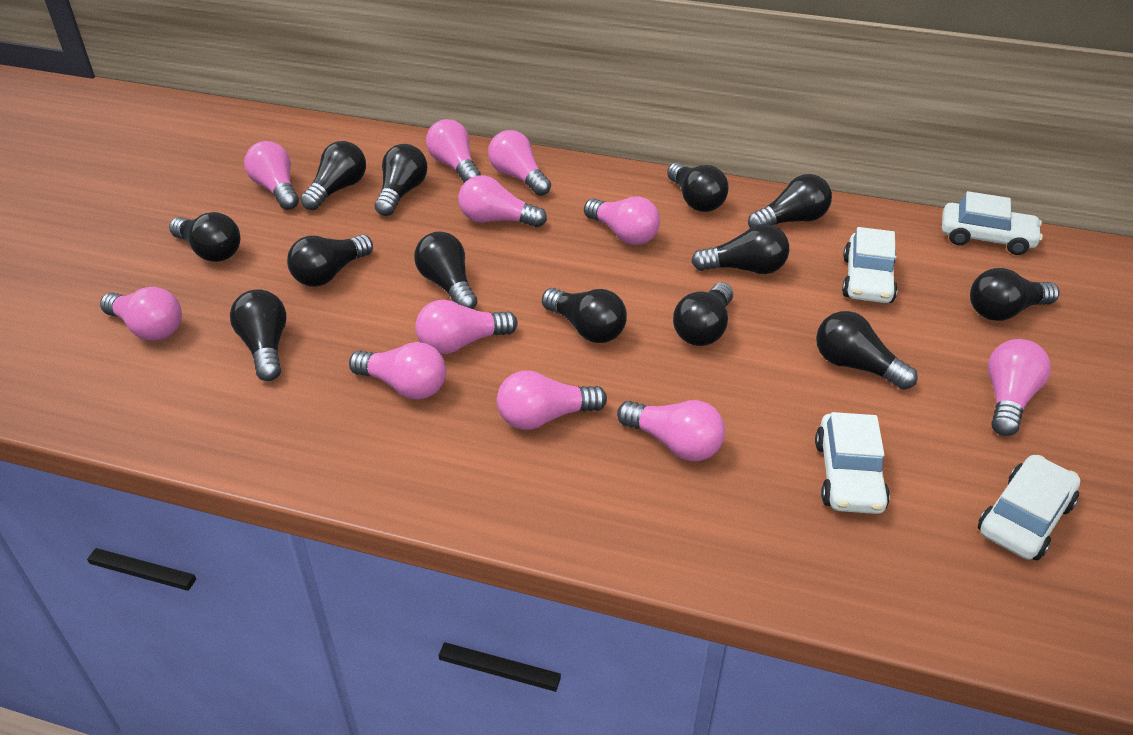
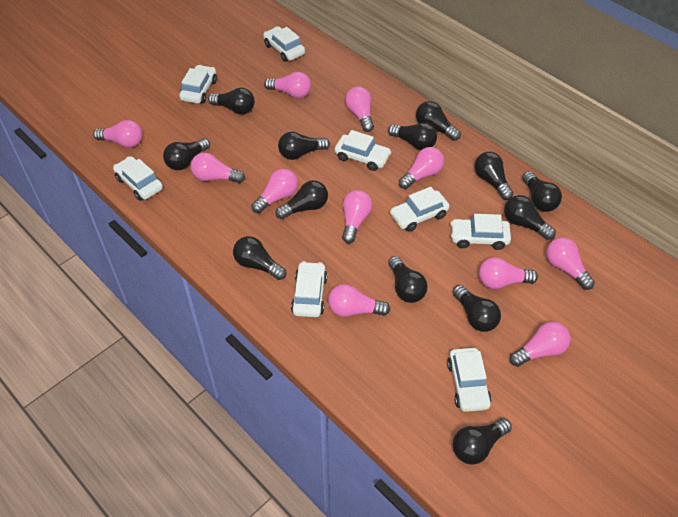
white car: [815,412,890,514] [842,227,898,303] [942,191,1043,255] [978,455,1081,560] = 4 -> [113,156,163,201] [179,65,217,104] [263,26,305,62] [291,261,327,317] [335,130,391,171] [390,187,449,232] [447,348,492,412] [450,214,511,250] = 8

